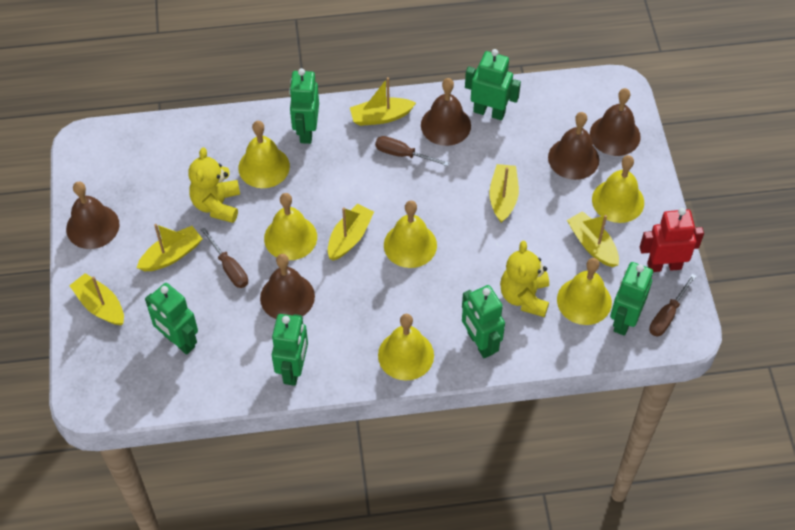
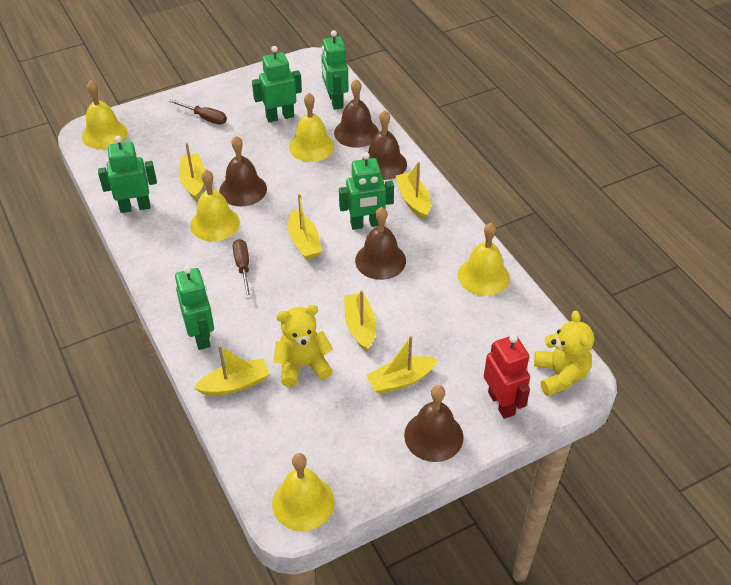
brown screwdriver: [201,227,248,288] [375,136,449,166] [649,274,697,337] = 3 -> [169,99,227,125] [233,239,251,299] = 2
green robot: [145,283,198,355] [272,314,308,386] [289,68,319,144] [462,285,505,358] [465,49,521,120] [610,262,653,336] = 6 -> [98,136,157,213] [175,266,214,350] [252,46,302,123] [321,30,349,110] [339,152,394,230] = 5
yellow bell: [238,121,290,188] [264,193,317,260] [378,314,434,381] [384,201,437,268] [557,258,612,325] [592,155,644,223] = 6 -> [82,80,128,149] [190,170,240,241] [272,453,335,531] [289,93,335,162] [458,223,510,296] = 5

